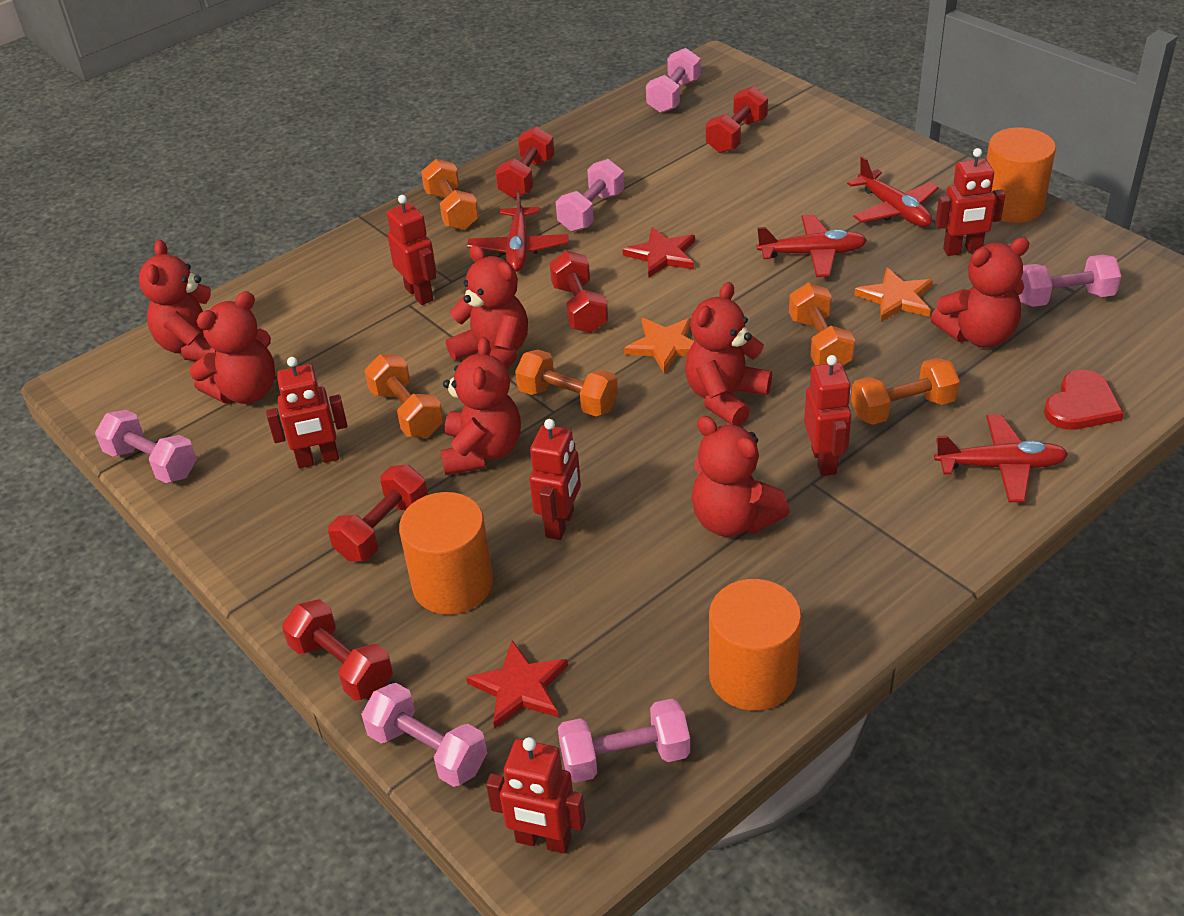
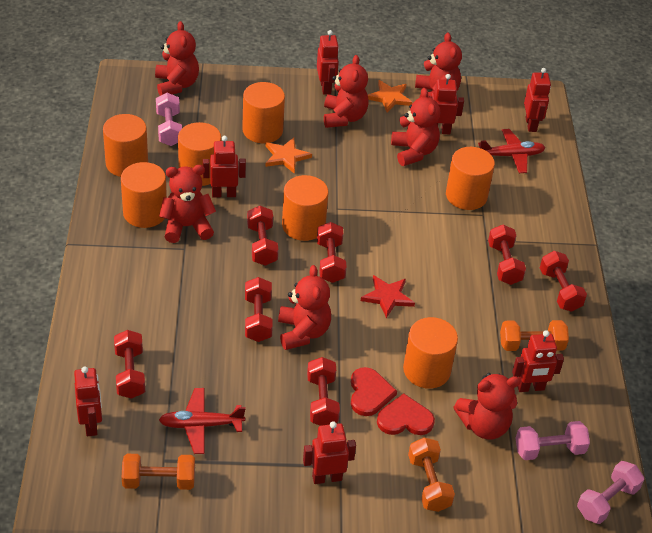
orange cylinder: [399,492,493,615] [709,579,802,711] [986,127,1056,223] = 3 -> [103,114,148,177] [121,162,167,228] [178,122,221,186] [242,82,285,143] [282,175,329,241] [403,317,458,389] [446,147,495,210] = 7
orange dumbbell: [365,354,444,437] [421,159,479,230] [515,350,618,416] [789,283,855,365] [851,358,960,425] = 5 -> [122,454,195,490] [408,438,455,512] [500,320,569,351] = 3
pink dumbbell: [95,410,197,483] [361,683,487,787] [556,159,624,232] [558,699,690,783] [646,48,701,113] [1019,254,1121,307] = 6 -> [156,93,182,146] [515,421,590,460] [577,461,644,524] = 3
red dumbbell: [282,599,393,701] [328,465,428,561] [495,126,554,198] [549,251,608,333] [706,86,768,153] = 5 -> [114,330,145,399] [245,277,273,342] [247,206,279,266] [307,357,340,426] [317,222,347,283] [488,225,526,285] [540,251,587,312] = 7
red heart: [1044,370,1124,430] = 1 -> [351,367,397,416] [377,393,435,435] = 2
red plane: [467,188,569,272] [757,214,867,277] [847,156,939,227] [934,415,1068,502] = 4 -> [159,388,245,454] [478,129,545,173] = 2
red robot: [266,357,348,468] [387,195,437,305] [486,737,586,854] [529,419,581,540] [804,355,852,476] [935,148,1005,256] = 6 -> [74,366,102,436] [203,136,246,198] [303,421,356,484] [317,30,339,95] [428,74,464,134] [512,330,564,392] [524,68,551,132] = 7
red star: [466,640,568,729] [623,227,695,278] = 2 -> [361,275,415,318] = 1

